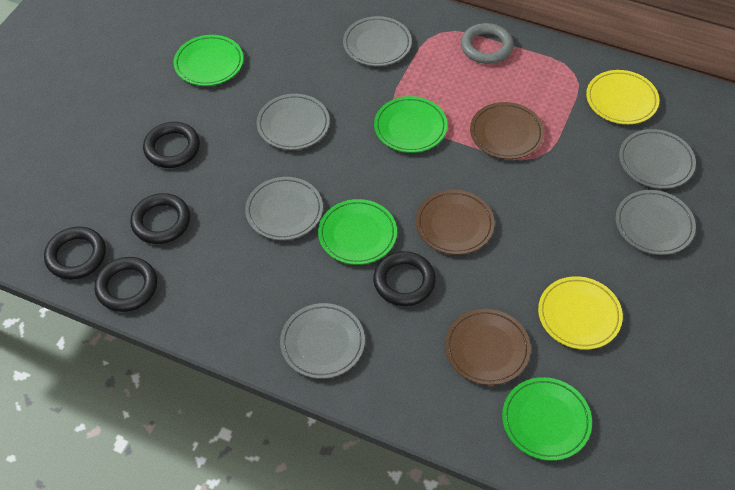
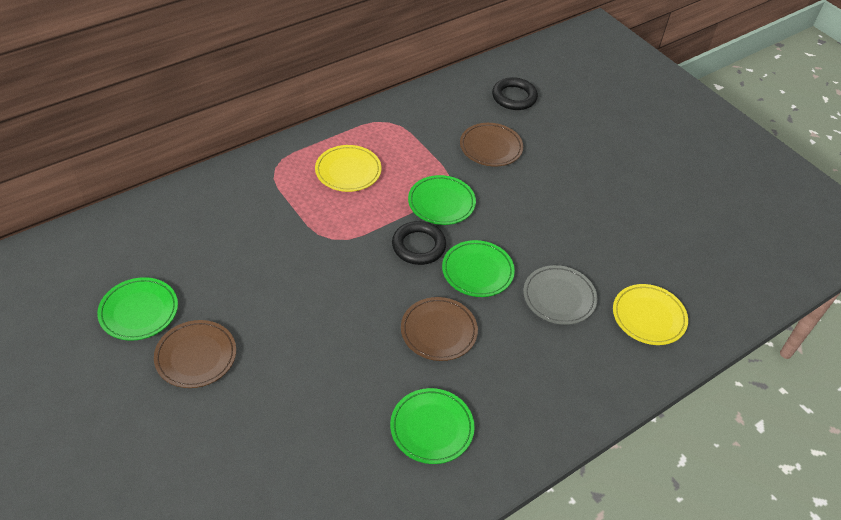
black ring: [44,226,106,280] [95,257,157,312] [130,193,190,244] [143,122,200,168] [373,251,436,306] = 5 -> [392,221,446,265] [492,77,538,110] = 2
grey plate: [245,177,323,240] [257,94,330,150] [280,303,365,379] [343,16,412,66] [616,190,696,255] [619,129,696,189] = 6 -> [523,265,597,325] = 1
grey ring: [461,23,514,64] = 1 -> none = 0

